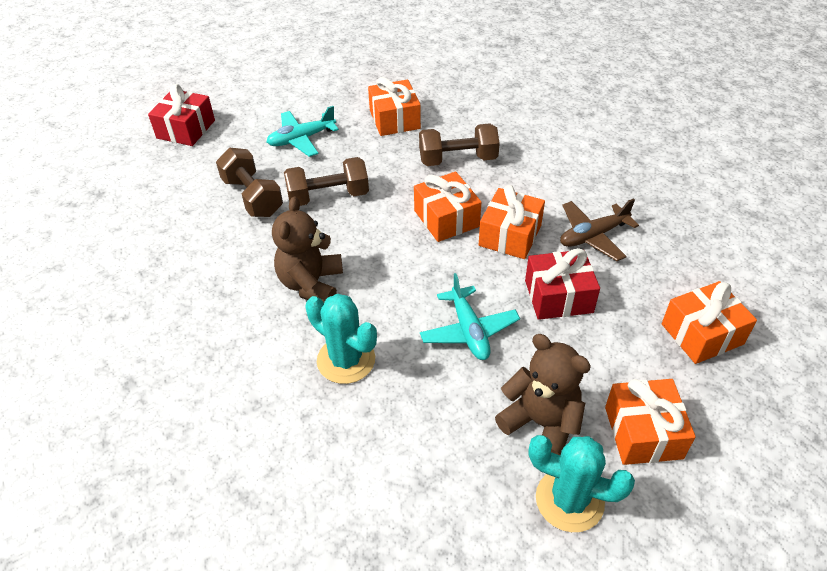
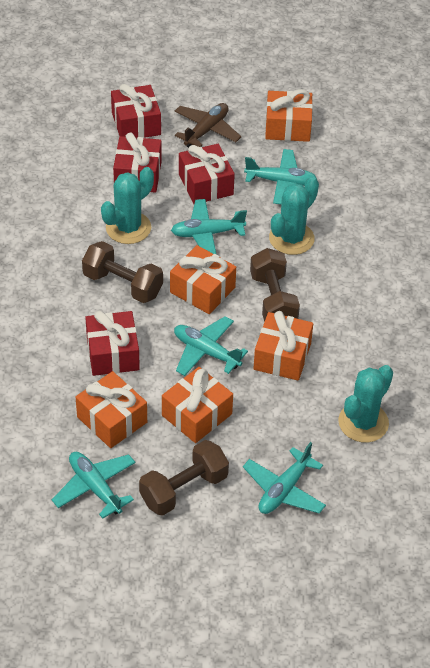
brown teddy bear: [272,196,343,302] [495,334,591,455] = 2 -> none = 0
red gift: [148,84,215,146] [525,248,600,320] = 2 -> [85,311,140,376] [111,84,161,138] [113,132,162,193] [179,144,235,204] = 4
turquoise cactus: [305,294,377,384] [529,435,635,532] = 2 -> [101,167,154,244] [269,176,319,255] [338,365,393,443] = 3
turquoise plane: [266,106,339,157] [420,273,520,360] = 2 -> [52,452,135,519] [171,199,247,255] [174,316,248,376] [243,442,326,514] [244,149,317,204] = 5

